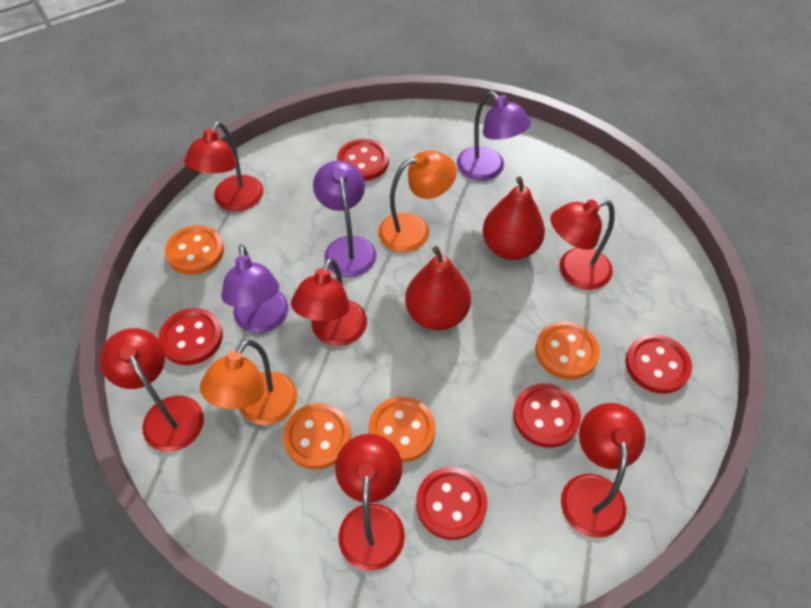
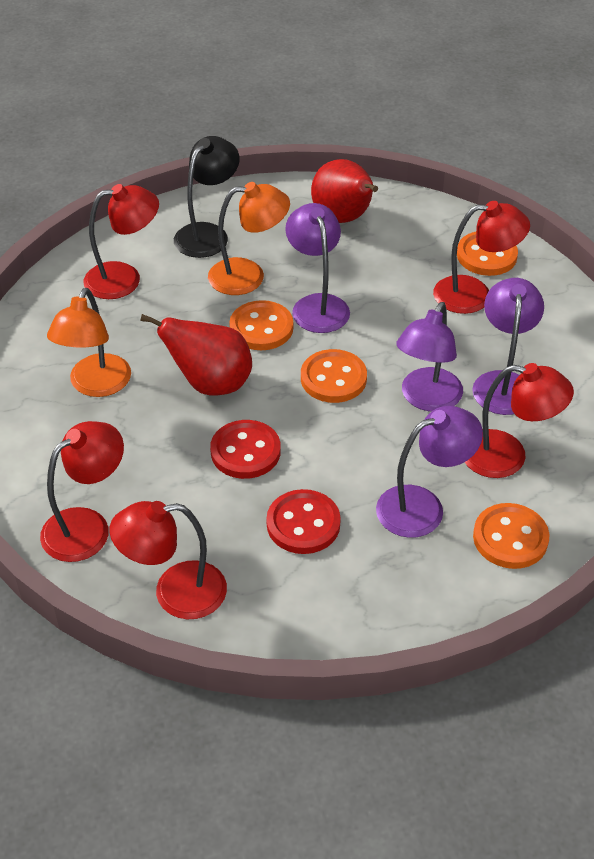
black lamp: none = 0 -> [174,136,240,258] = 1
purple lamp: [221,245,288,333] [313,161,377,277] [457,91,531,181] = 3 -> [285,203,350,333] [376,406,483,538] [396,302,463,411] [472,278,544,415] = 4
red button: [159,308,223,365] [337,139,389,181] [416,467,488,540] [513,383,581,448] [625,334,692,394] = 5 -> [210,420,281,479] [266,489,341,554] = 2
red lamp: [100,328,204,452] [184,122,263,211] [291,258,367,346] [335,434,405,571] [550,199,615,290] [561,403,646,538] = 6 -> [40,421,124,562] [84,184,159,299] [109,501,227,619] [433,201,530,314] [465,363,574,478] = 5

